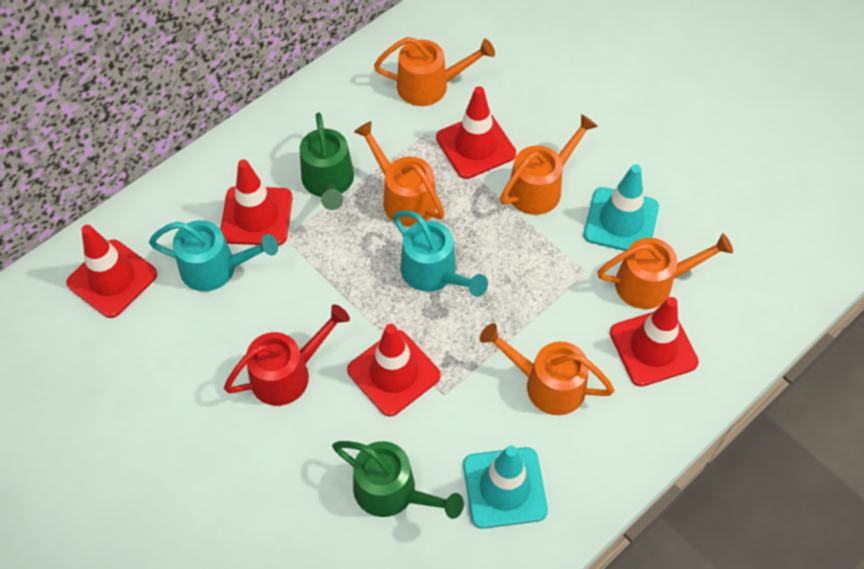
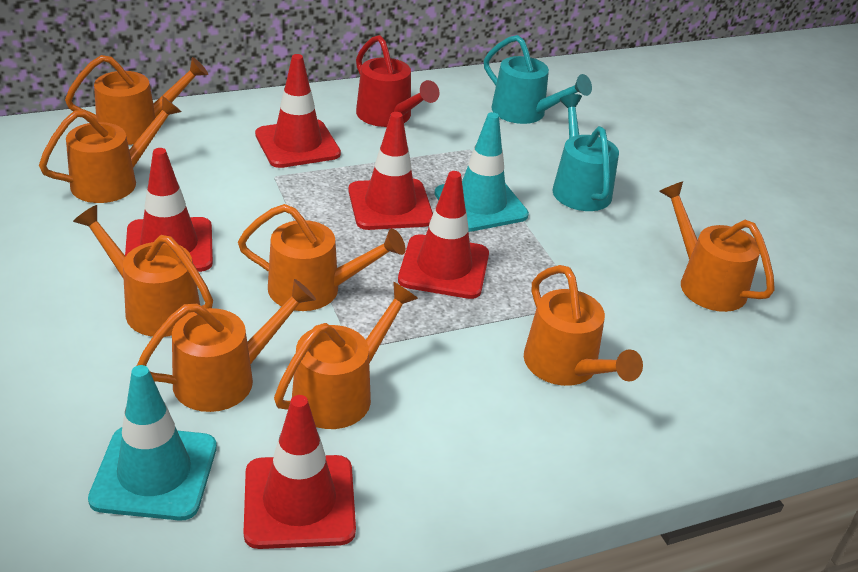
green watering can: [300,112,354,210] [332,441,464,519] = 2 -> none = 0
orange watering can: [354,121,445,226] [374,37,495,106] [480,323,615,415] [500,114,598,215] [597,233,733,309] = 5 -> [39,96,182,203] [65,55,208,145] [73,205,213,337] [137,279,316,412] [238,204,405,311] [274,282,418,429] [524,265,643,386] [659,181,775,312] = 8

